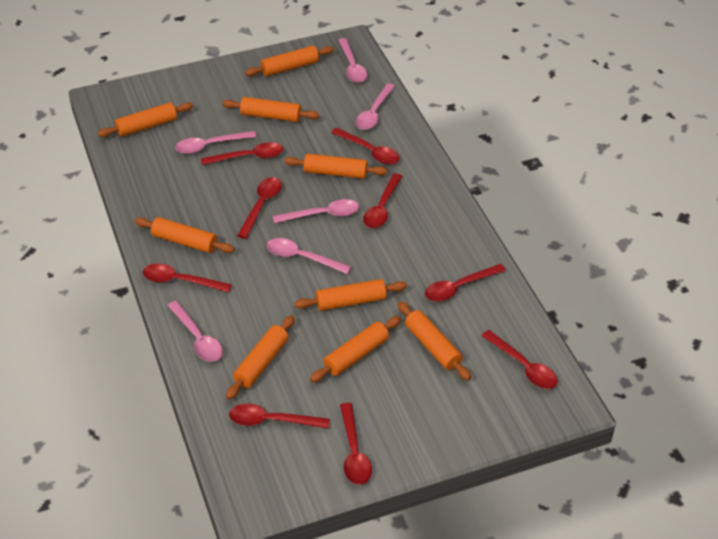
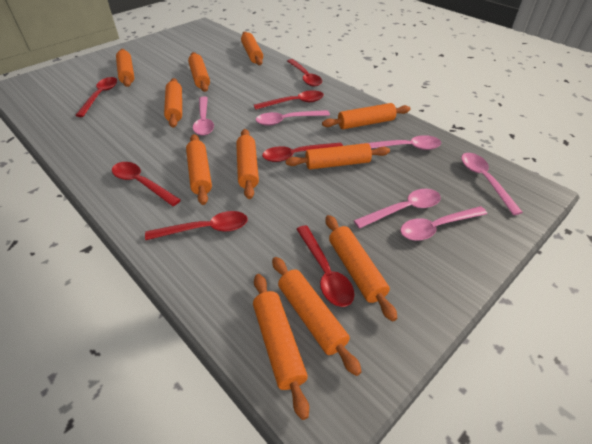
orange rolling pin: [98,102,193,137] [135,217,234,253] [222,97,320,122] [226,315,295,399] [245,46,334,77] [284,154,387,179] [294,279,407,311] [310,316,401,382] [398,301,471,380] = 9 -> [116,49,134,87] [164,78,182,128] [186,134,212,205] [188,52,210,92] [236,129,259,199] [241,32,263,65] [253,274,309,420] [272,257,362,376] [285,143,390,169] [322,103,410,129] [326,215,397,321] = 11
red spoon: [143,264,232,293] [201,142,283,165] [229,404,330,429] [237,177,282,239] [331,128,399,165] [340,403,372,485] [363,173,402,228] [425,264,506,302] [481,330,558,389] = 9 -> [75,77,117,117] [112,162,181,206] [145,211,248,240] [254,90,324,110] [262,143,343,162] [287,59,322,87] [296,225,354,307] = 7

